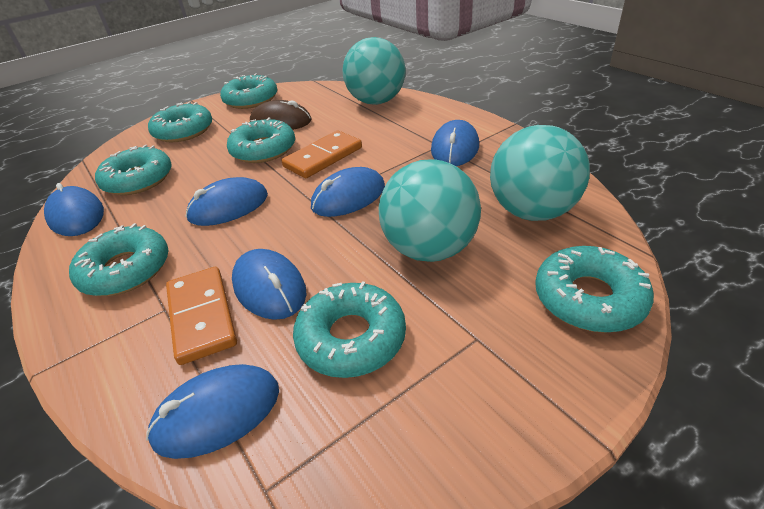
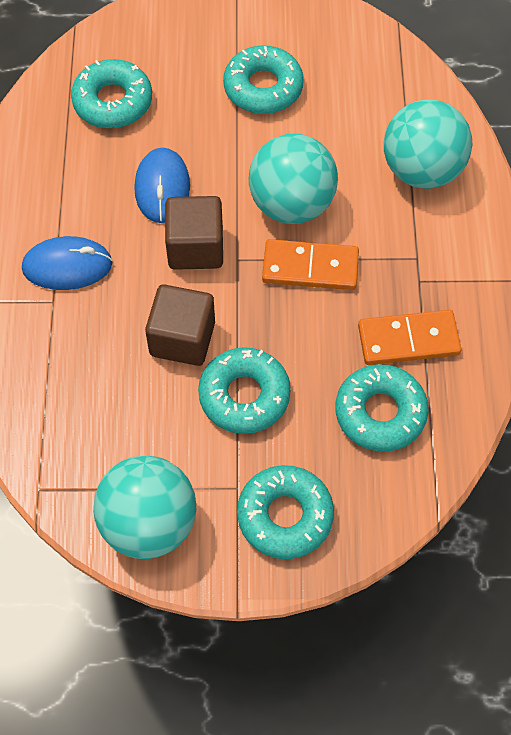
blue mouse: [44,183,104,236] [146,364,279,459] [186,177,268,226] [232,249,307,320] [311,167,385,217] [431,120,479,166] = 6 -> [22,236,112,290] [134,148,190,223] = 2
brown cube: none = 0 -> [145,284,215,366] [165,196,223,270] = 2
brown mouse: [250,100,312,130] = 1 -> none = 0
turquoise donut: [69,223,169,296] [95,145,172,195] [148,102,212,142] [220,73,277,109] [227,117,295,163] [293,281,406,378] [535,246,654,333] = 7 -> [71,59,152,128] [198,347,291,434] [223,46,304,114] [237,465,334,559] [335,364,429,452] = 5

